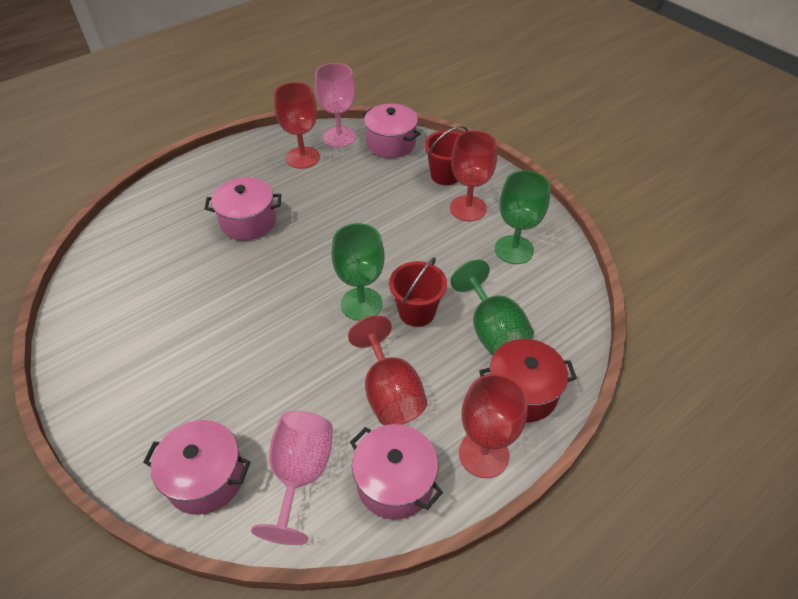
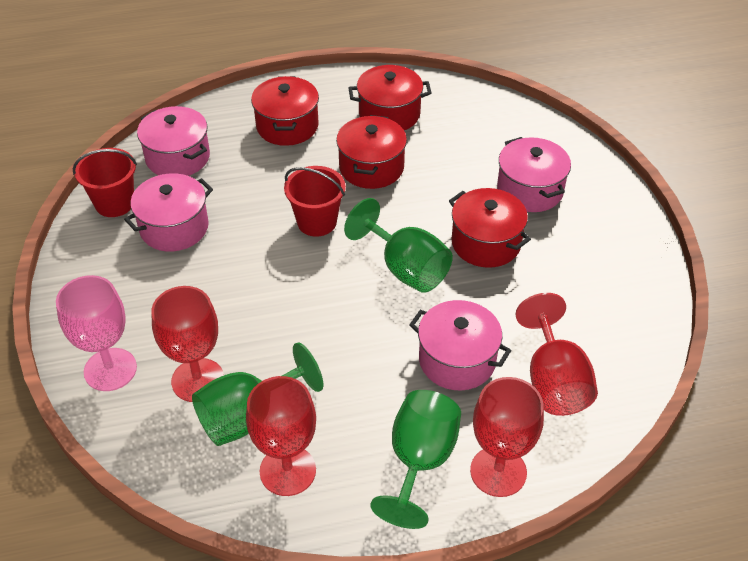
pink goblet: [251,411,333,545] [315,63,356,147] = 2 -> [56,275,137,391] = 1
red pot: [479,339,577,422] = 1 -> [251,76,319,146] [336,115,407,189] [349,65,432,131] [449,188,531,268] = 4

